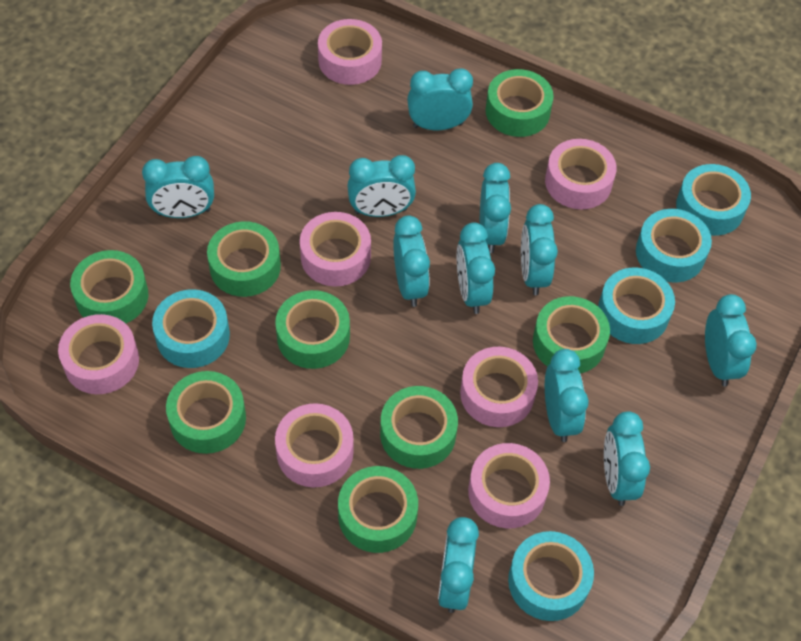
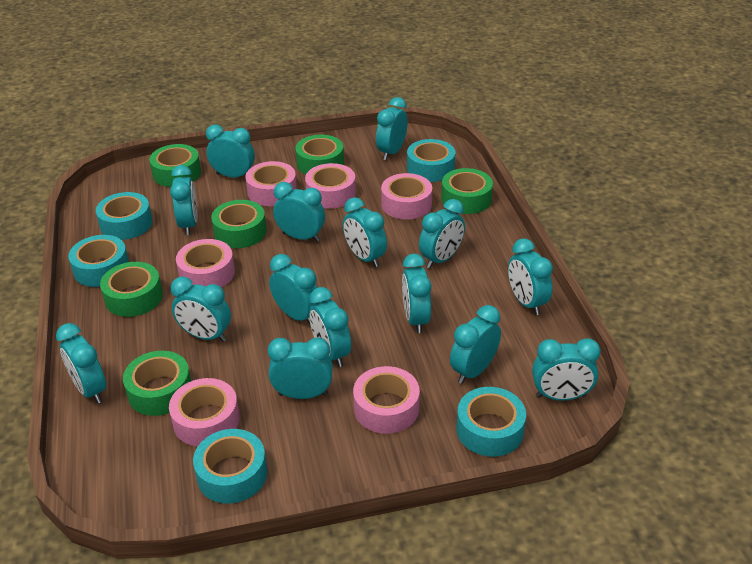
green tape: [70,250,148,323] [166,371,246,454] [207,221,281,297] [275,290,350,369] [338,466,418,553] [380,386,458,469] [485,69,554,137] [533,296,610,373] = 8 -> [100,262,163,317] [123,351,191,416] [149,144,201,187] [211,200,267,248] [295,135,344,174] [441,168,493,214] = 6
pink tape: [58,314,139,394] [275,403,354,487] [300,212,371,287] [318,19,382,85] [460,347,538,427] [468,443,550,528] [545,139,617,209] = 7 -> [169,378,240,446] [176,239,235,288] [245,161,297,206] [305,163,356,209] [353,366,420,434] [381,173,432,220] = 6
turquoise clock: [142,156,214,218] [347,155,416,217] [393,215,430,307] [407,68,473,130] [438,517,479,613] [457,223,495,314] [480,163,511,253] [521,204,558,295] [545,349,589,442] [604,411,650,506] [705,294,757,387] = 11 -> [56,323,106,404] [170,165,197,235] [171,276,231,342] [206,125,255,178] [268,338,333,399] [269,254,318,325] [273,182,325,242] [309,287,351,367] [343,197,387,267] [376,97,407,160] [402,254,432,333] [419,199,465,268] [450,305,501,384] [508,238,553,315] [532,338,601,401] = 15

